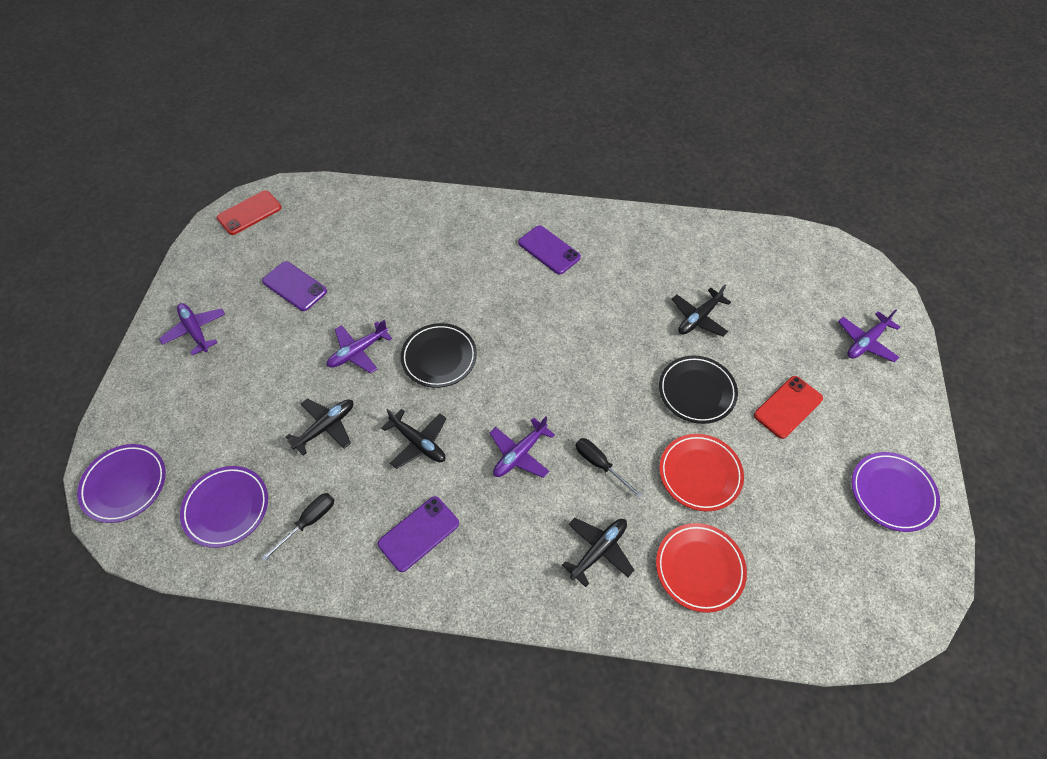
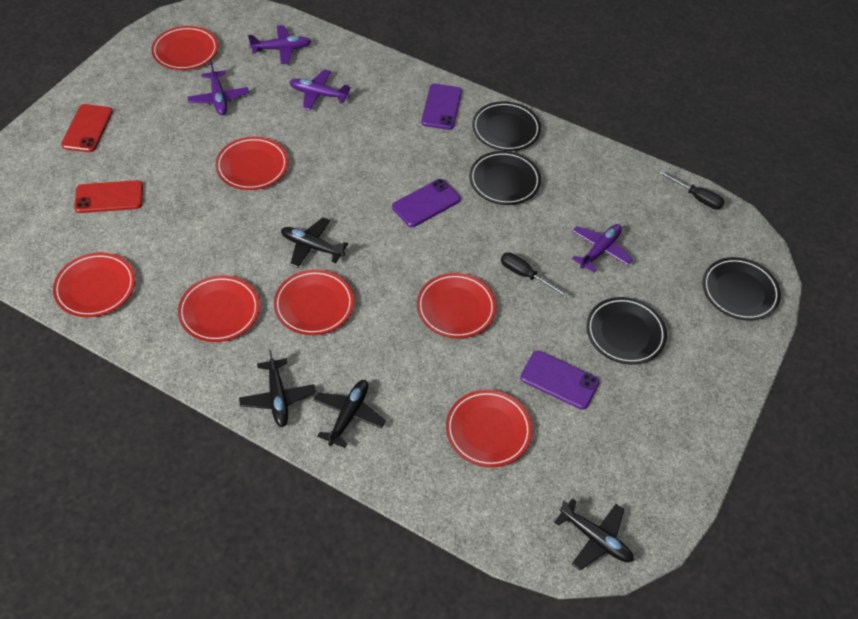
black plate: [401,323,477,388] [659,356,738,424] = 2 -> [469,151,541,205] [472,101,541,151] [586,297,667,364] [703,257,781,321] = 4
purple plate: [77,444,166,523] [180,466,268,548] [852,452,940,532] = 3 -> none = 0
red plate: [656,523,747,613] [660,434,744,511] = 2 -> [53,252,135,317] [151,26,218,70] [178,275,260,342] [215,137,288,190] [274,270,354,335] [417,273,496,339] [446,390,532,467] = 7

